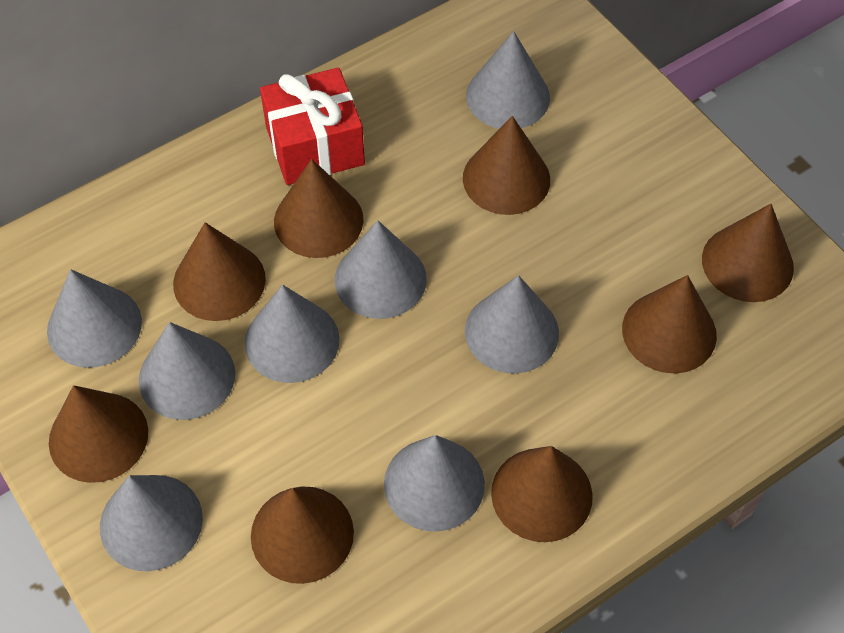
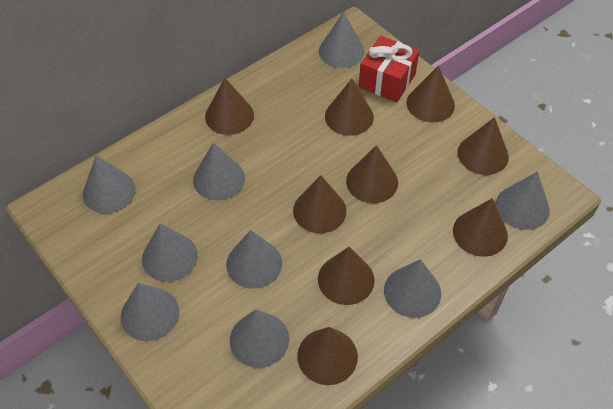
brown cone: [49,385,148,483] [173,222,266,321] [251,487,354,584] [274,159,363,258] [463,116,550,215] [491,446,593,542] [622,275,717,374] [702,204,794,302] = 8 -> [205,78,254,135] [293,175,347,233] [297,327,358,385] [318,247,375,305] [325,79,374,136] [346,145,398,203] [406,66,455,122] [453,198,508,257] [458,117,509,175] = 9
grey cone: [47,269,142,368] [100,475,203,571] [139,322,235,420] [245,285,339,383] [335,220,427,319] [384,435,485,532] [465,275,559,374] [466,31,550,129] = 8 -> [83,155,136,213] [121,283,179,341] [142,223,198,282] [193,142,245,200] [226,230,282,289] [230,309,289,368] [319,12,365,68] [384,259,441,318] [496,172,550,230] = 9

